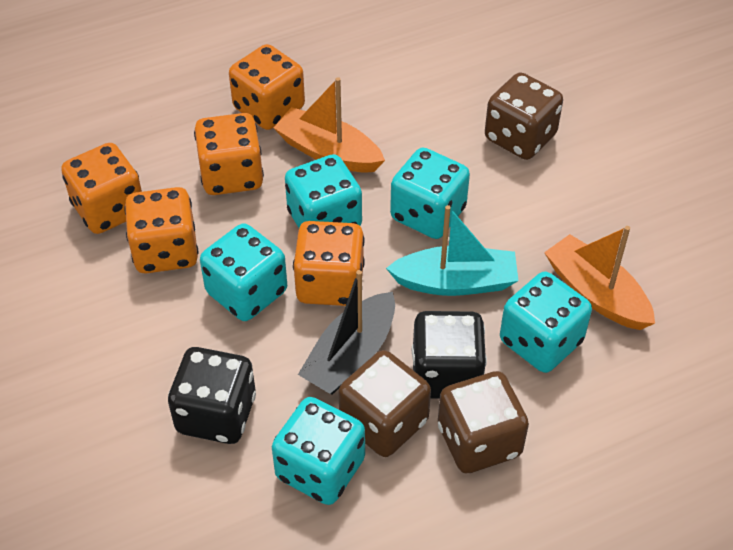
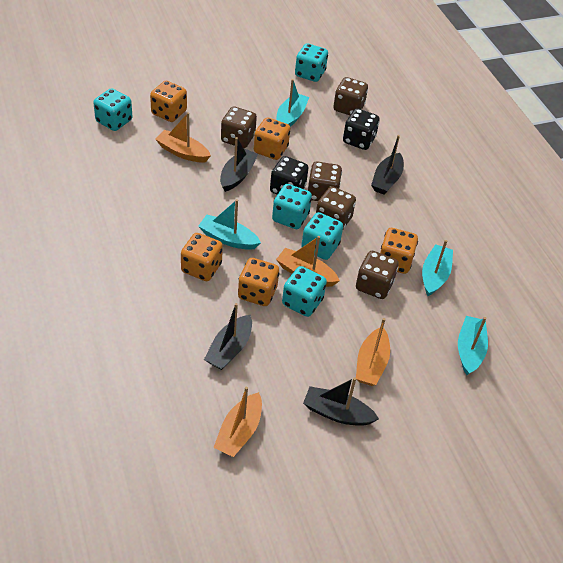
black boat: [298,270,395,395] = 1 -> [204,303,252,370] [220,137,258,192] [303,377,379,426] [371,135,404,195] = 4
brown dice: [338,350,431,457] [438,371,529,473] [485,72,563,160] = 3 -> [221,106,257,148] [307,161,342,201] [316,186,356,229] [333,77,368,115] [356,251,399,299] = 5
orange boat: [273,77,385,173] [544,226,655,330] = 2 -> [155,112,211,162] [213,387,262,457] [276,236,340,287] [356,318,390,386] = 4
turquoise boat: [386,205,519,296] = 1 -> [198,199,261,250] [276,79,309,127] [422,240,453,296] [458,316,488,375] = 4

